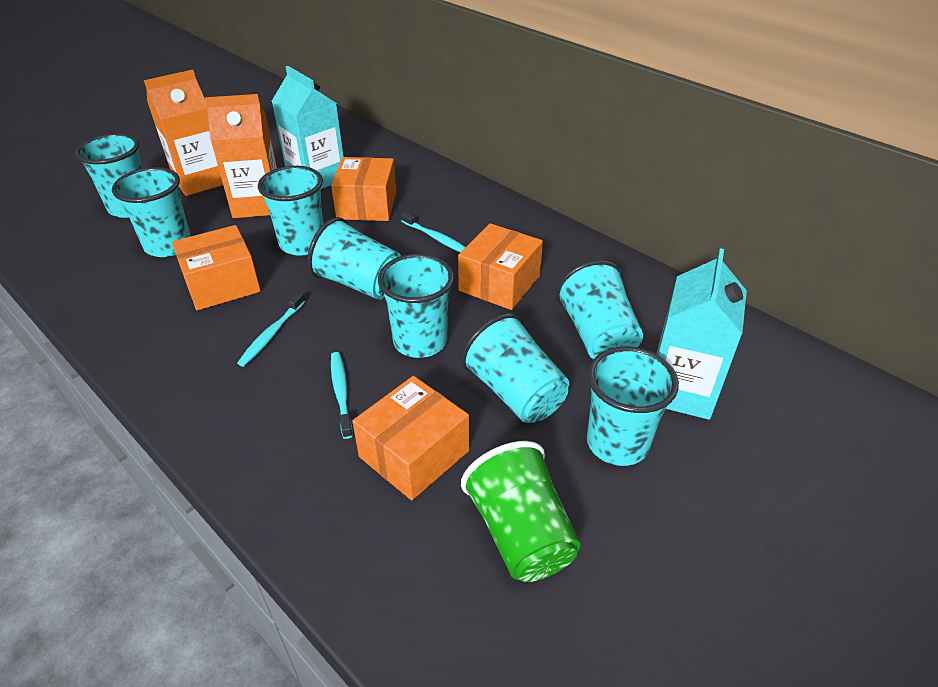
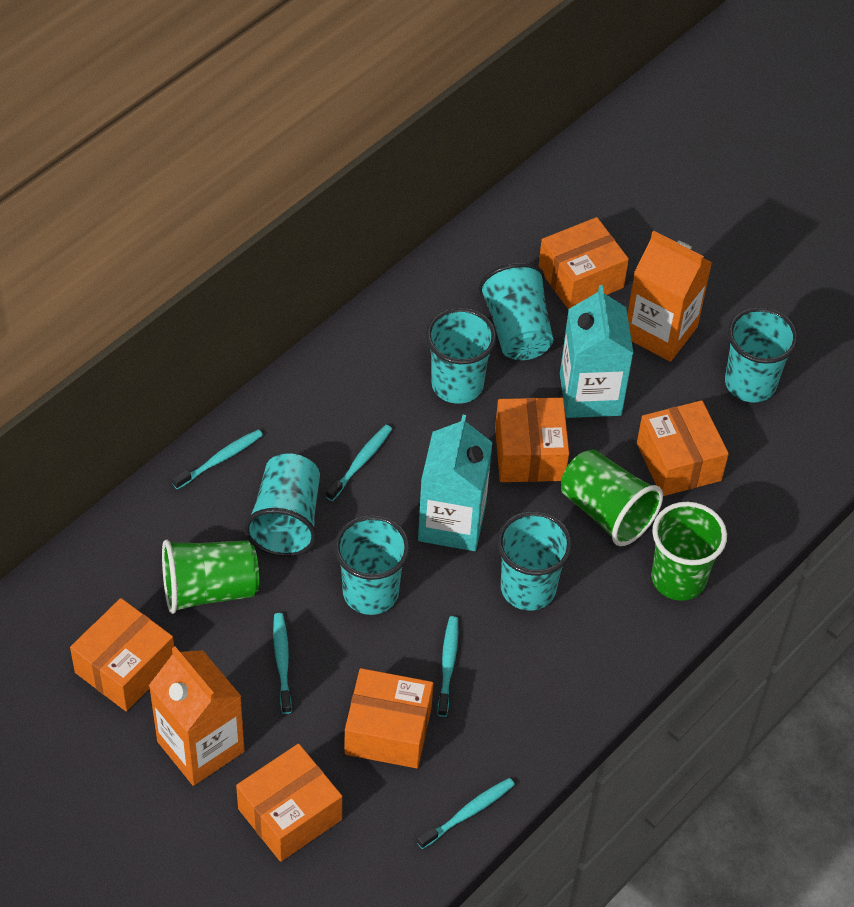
green cup: [461,441,580,582] = 1 -> [162,539,259,614] [561,449,663,546] [651,502,727,601] = 3
orange box: [172,225,261,310] [331,157,396,221] [352,376,469,500] [458,223,543,310] = 4 -> [70,598,174,711] [236,744,342,862] [344,668,433,768] [495,398,569,482] [538,217,629,309] [637,400,729,496] = 6
turquoise cup: [75,133,142,218] [112,167,191,257] [258,166,324,256] [307,217,401,300] [378,254,454,358] [461,313,569,423] [556,260,643,359] [587,347,679,466] = 8 -> [244,453,320,557] [334,515,410,615] [426,308,497,404] [479,262,554,360] [497,511,572,611] [725,307,798,403] = 6
turquoise toothbrush: [237,292,305,367] [331,352,353,439] [401,211,466,253] = 3 -> [172,429,263,490] [273,613,292,714] [326,425,392,501] [417,778,515,849] [438,616,458,717] = 5

